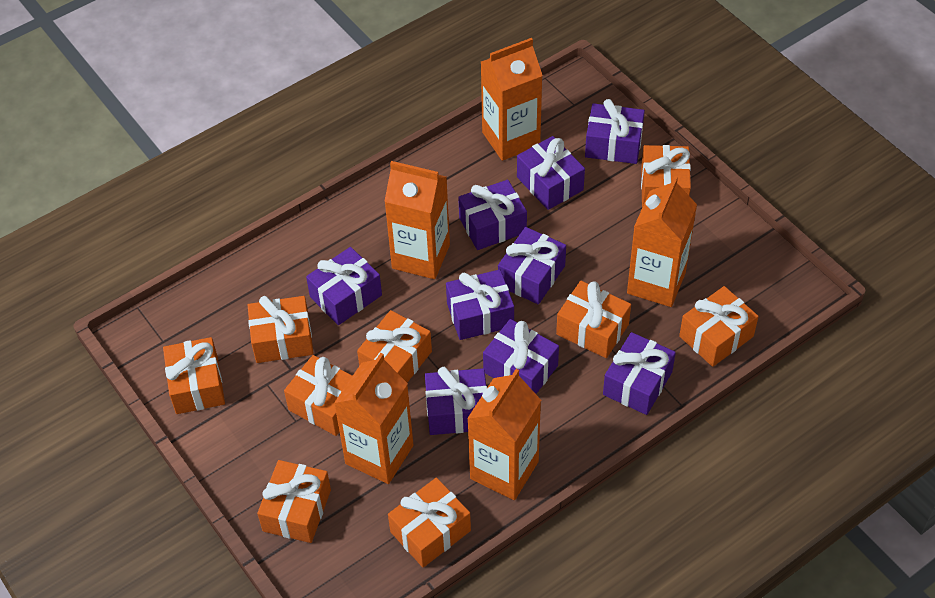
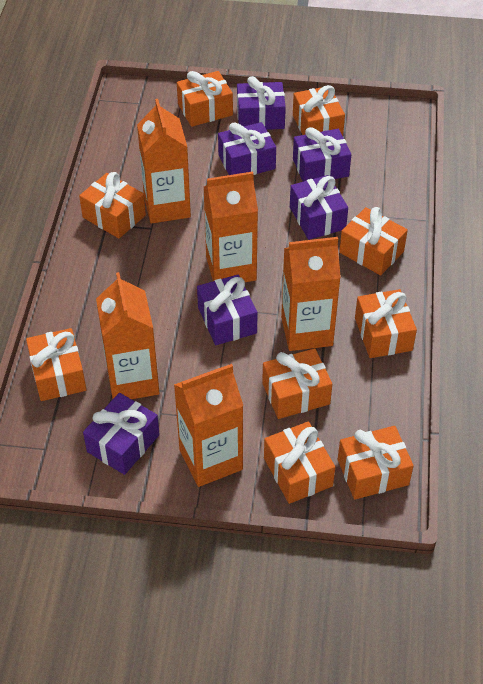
purple gift: [306,247,382,325] [425,367,487,435] [446,269,514,340] [458,180,527,250] [483,319,559,394] [498,227,566,304] [517,136,585,210] [585,99,645,164] [603,332,676,415] = 9 -> [83,393,160,475] [197,274,258,345] [218,122,276,175] [237,76,286,130] [290,175,348,240] [293,127,351,182] = 6

